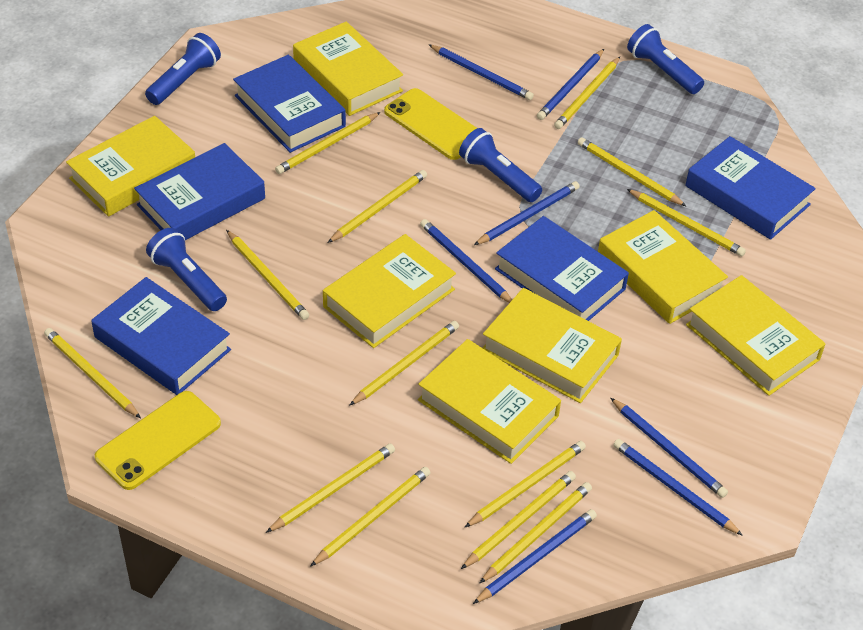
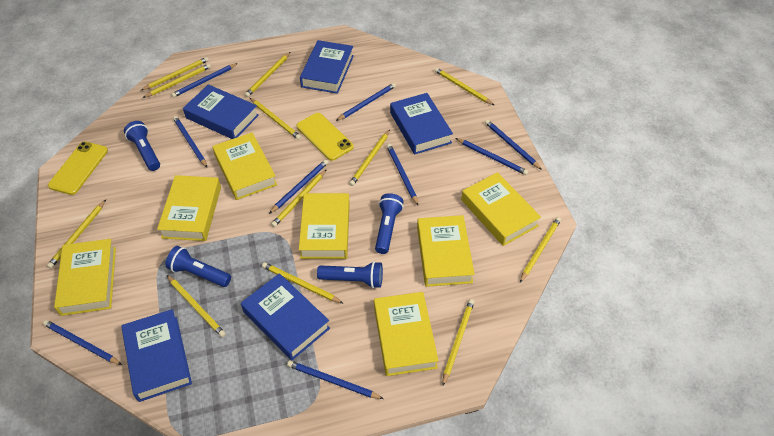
blue pencil: [420,219,512,303] [429,45,534,100] [473,509,597,604] [474,181,580,245] [537,49,604,120] [611,398,728,498] [613,439,743,536] = 7 -> [43,320,122,365] [171,63,238,98] [173,116,207,167] [269,159,328,214] [287,360,383,399] [336,83,396,121] [387,144,418,205] [456,138,528,175] [485,120,542,170] = 9
yellow pencil: [44,328,141,418] [226,230,309,320] [266,444,395,533] [275,112,380,174] [310,467,431,567] [328,170,427,243] [349,321,459,406] [461,471,576,569] [464,441,586,528] [480,482,592,583] [554,57,620,129] [578,137,686,206] [627,189,746,256] = 13 -> [47,200,106,269] [141,57,209,90] [143,64,211,98] [167,275,226,337] [245,52,290,97] [250,98,301,140] [262,262,343,303] [271,169,327,227] [349,130,390,186] [435,68,494,105] [442,299,474,386] [520,217,561,282] = 12

